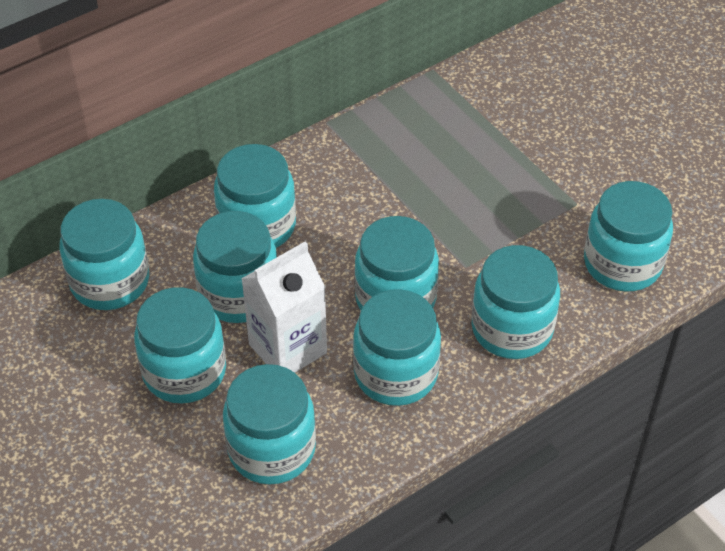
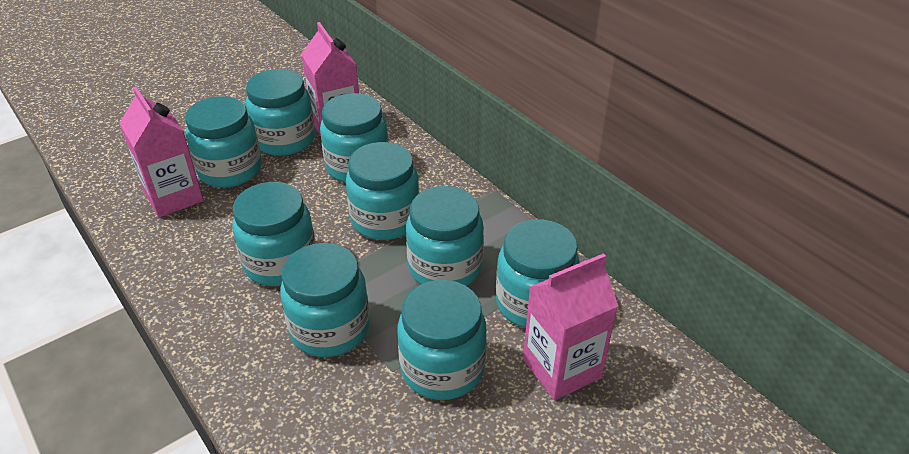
pink carton: none = 0 -> [119,86,204,217] [301,22,359,136] [523,253,618,400] = 3
white carton: [241,241,327,372] = 1 -> none = 0

